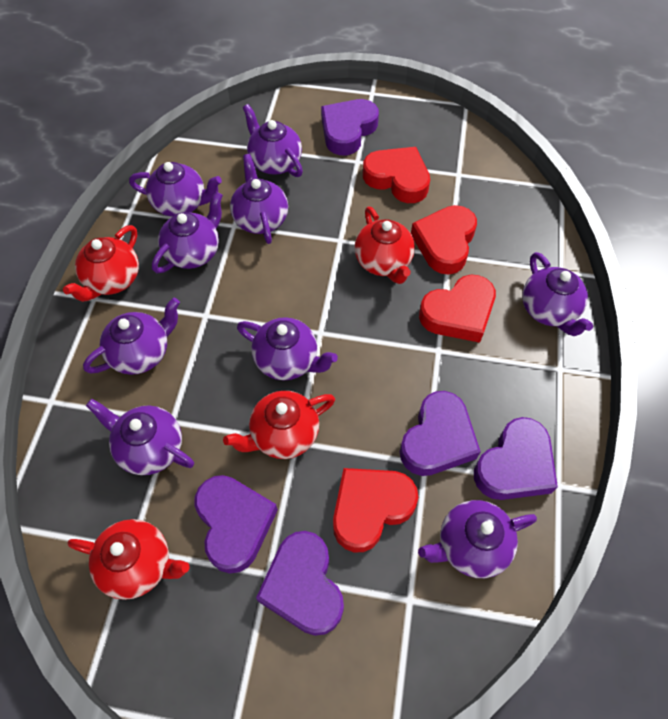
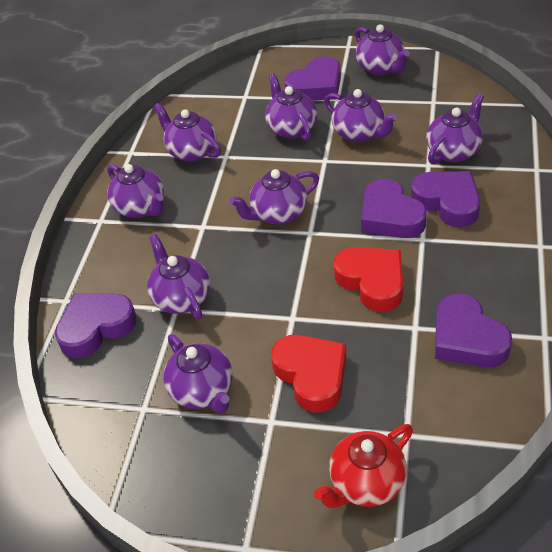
red heart: [333,468,419,553] [363,147,430,203] [411,205,477,274] [419,274,496,343] = 4 -> [271,335,346,413] [334,247,403,312] = 2
red teapot: [63,225,139,302] [68,519,190,600] [223,391,335,459] [354,206,415,284] = 4 -> [314,424,413,508] = 1

